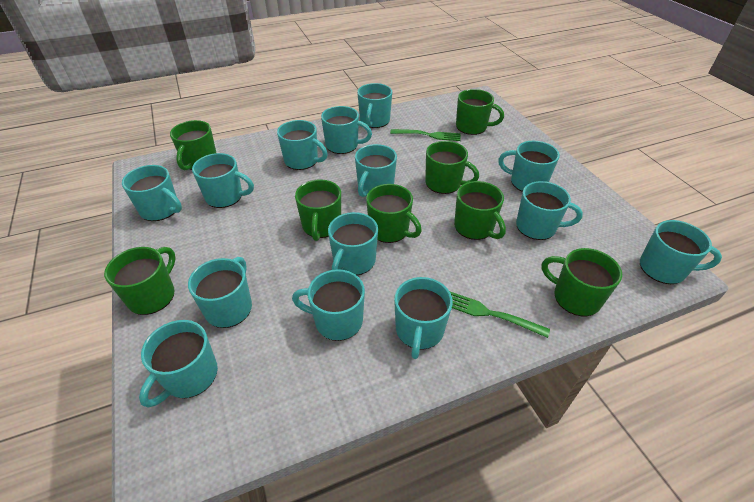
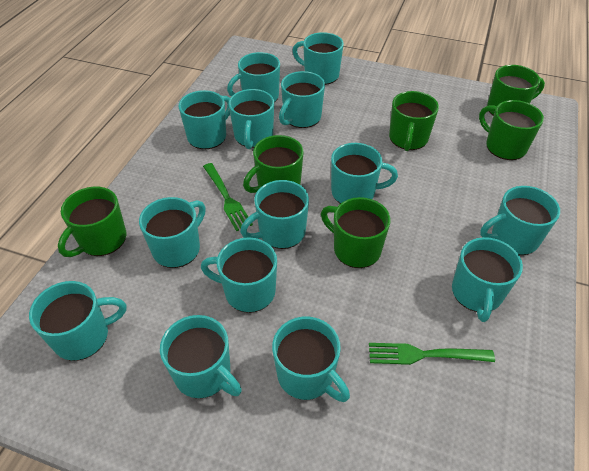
green mug: [104,247,176,315] [170,120,216,170] [295,179,341,241] [366,184,422,243] [425,141,479,194] [454,181,506,240] [456,89,504,135] [541,248,622,316] = 8 -> [58,187,126,257] [243,135,304,193] [321,197,391,268] [389,91,439,151] [479,100,544,160] [487,65,545,116] = 6

